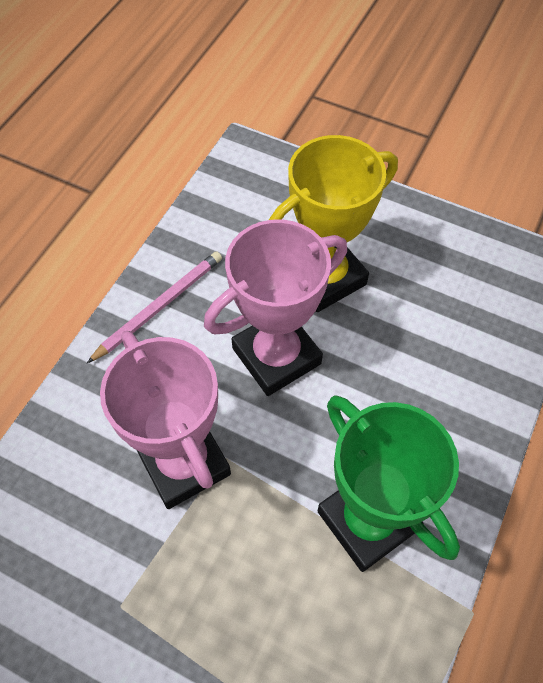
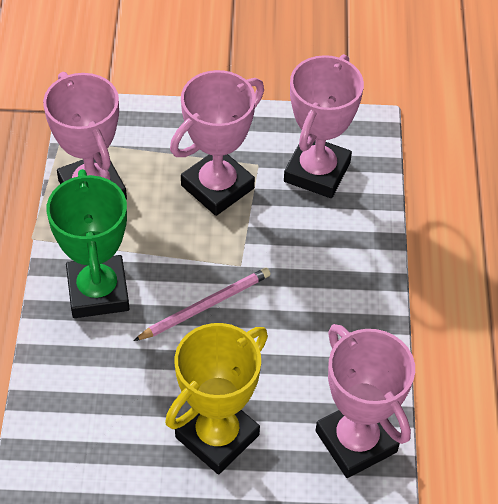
pink trophy: [100,331,231,509] [204,219,347,396] = 2 -> [43,72,127,200] [170,70,264,216] [284,54,364,198] [315,324,415,478] = 4

